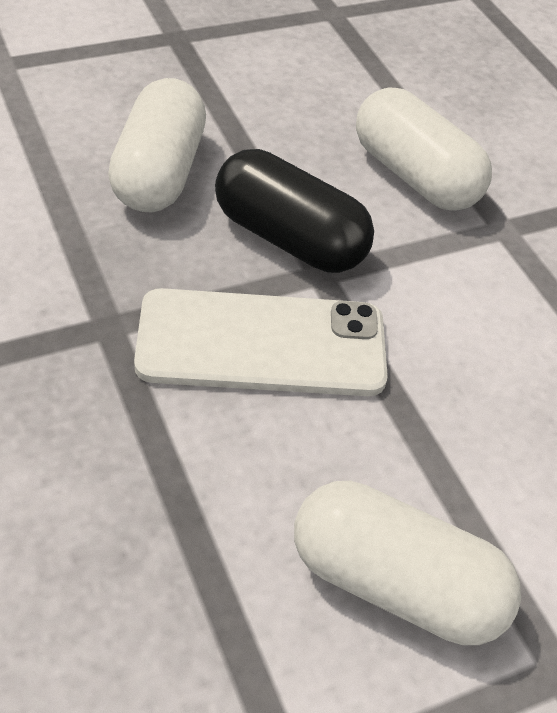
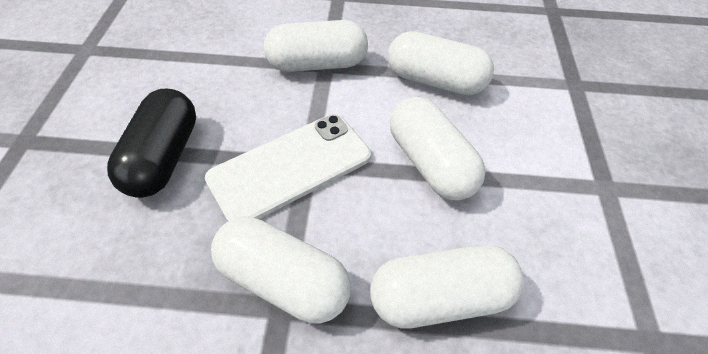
white capsule: [108,78,206,212] [294,481,521,645] [356,87,492,211] = 3 -> [211,216,351,324] [264,20,368,72] [370,245,524,328] [388,31,494,95] [390,97,486,201] = 5

